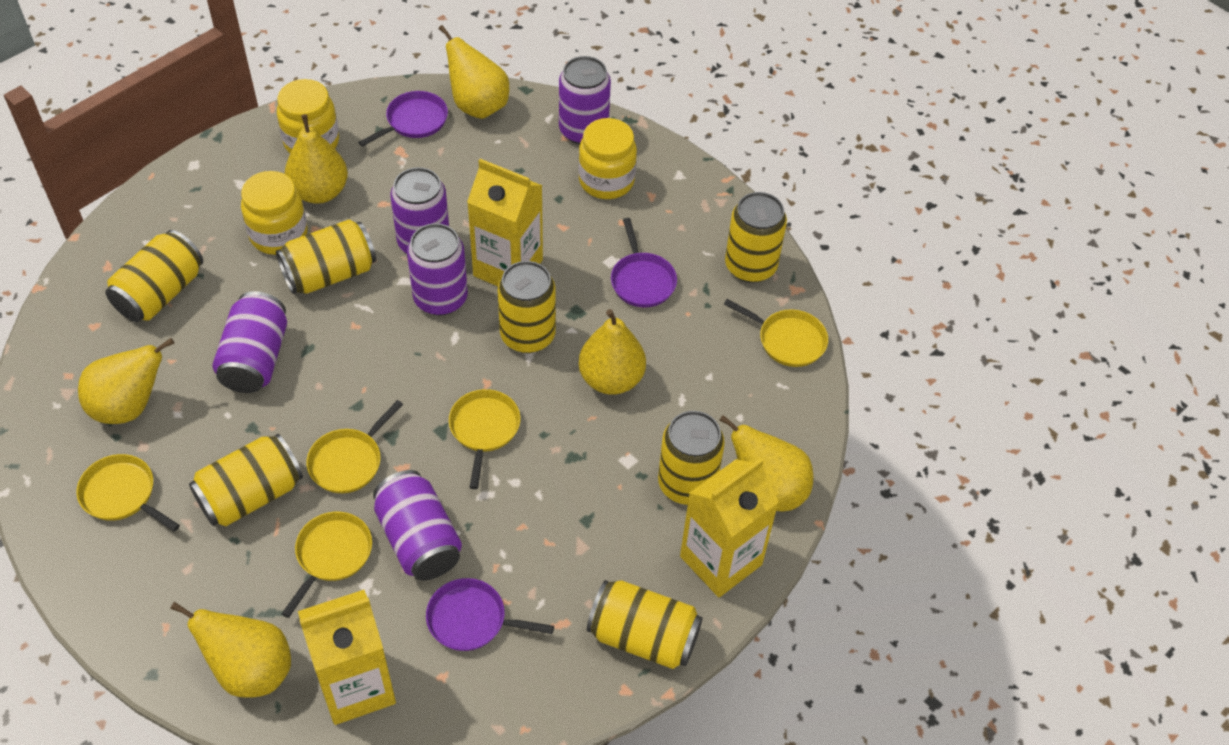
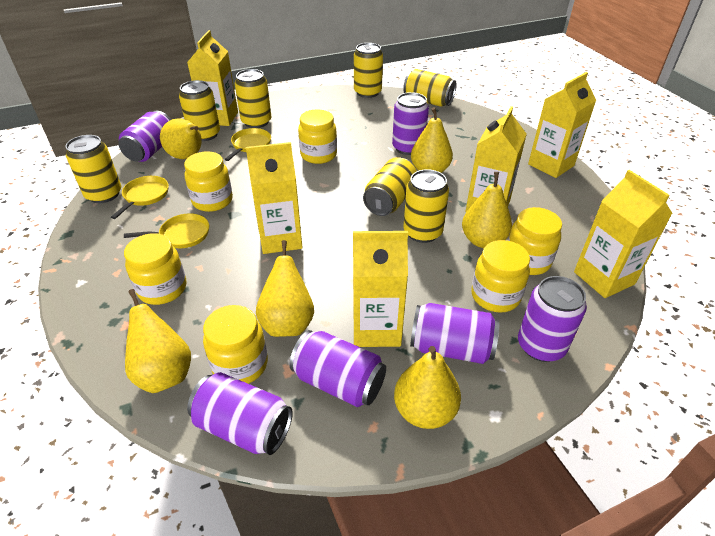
purple can: [213,291,287,393] [373,470,462,581] [390,167,449,253] [407,223,468,316] [559,56,611,144] = 5 -> [118,111,171,162] [187,372,293,455] [290,330,386,407] [392,92,429,155] [410,303,499,364] [518,276,587,362] = 6
purple pan: [358,91,448,147] [426,578,554,651] [611,218,677,308] = 3 -> none = 0
yellow carton: [298,590,396,725] [467,159,543,286] [680,458,779,597] = 3 -> [187,30,238,126] [246,142,303,254] [353,231,408,347] [465,106,527,212] [528,72,596,178] [574,170,673,298] = 6
yellow jar: [241,171,308,255] [277,79,339,153] [578,118,637,199] = 3 -> [124,233,186,305] [184,152,233,212] [203,305,268,384] [298,109,337,164] [471,240,530,312] [508,207,562,275] = 6
yellow pan: [76,454,180,532] [282,512,372,618] [306,400,403,493] [449,389,521,489] [724,299,828,367] = 5 -> [111,176,169,219] [124,213,209,248] [225,128,271,161] = 3

